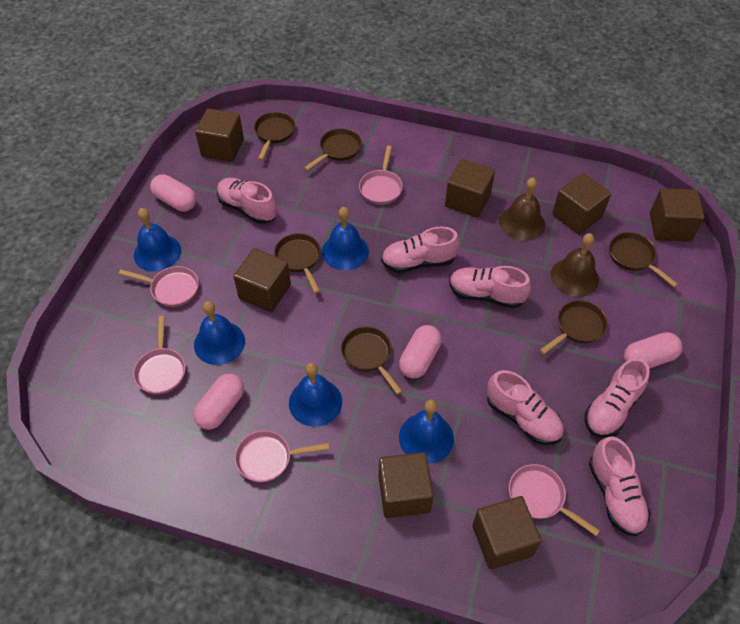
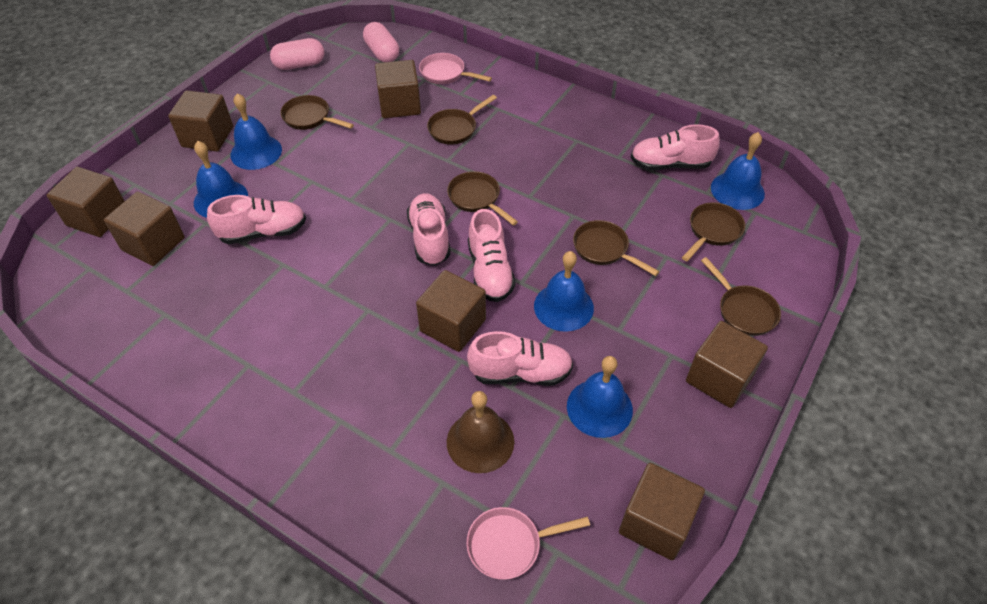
brown bell: [499,178,545,241] [550,233,599,297] = 2 -> [447,391,514,473] = 1
pink capsule: [150,174,196,212] [193,374,244,430] [399,325,442,379] [624,332,682,369] = 4 -> [270,38,324,70] [363,22,399,62] = 2
pink pan: [119,266,199,307] [133,316,186,395] [235,430,329,482] [359,146,403,205] [509,464,600,536] = 5 -> [419,53,492,84] [466,507,590,580] = 2
pink shoe: [217,178,277,224] [381,227,459,273] [449,266,531,308] [487,370,564,445] [585,358,650,437] [589,437,651,536] = 6 -> [207,195,306,244] [407,193,450,266] [467,331,573,386] [468,209,516,302] [631,124,720,170] = 5

